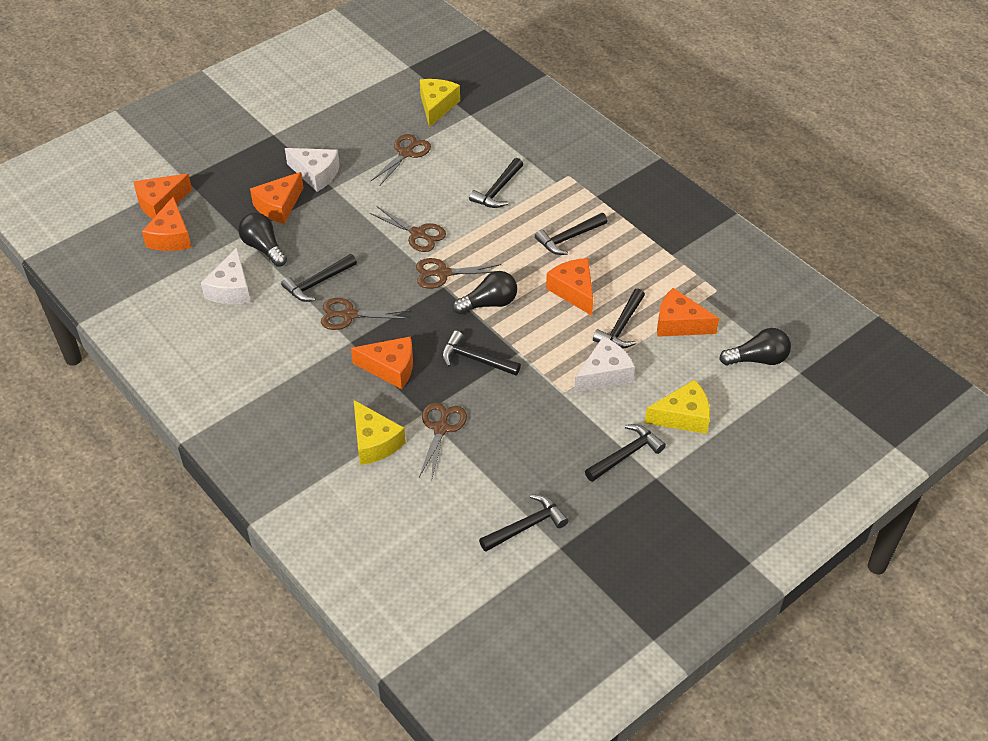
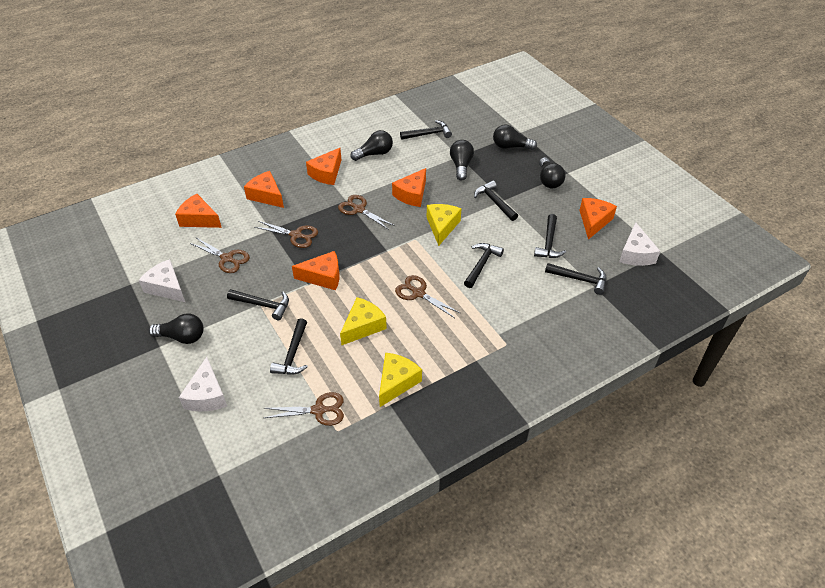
black light bulb: [238,213,287,267] [452,271,517,314] [719,328,791,365] = 3 -> [148,313,204,344] [350,130,393,161] [450,140,474,181] [493,125,537,150] [539,157,565,188] = 5

